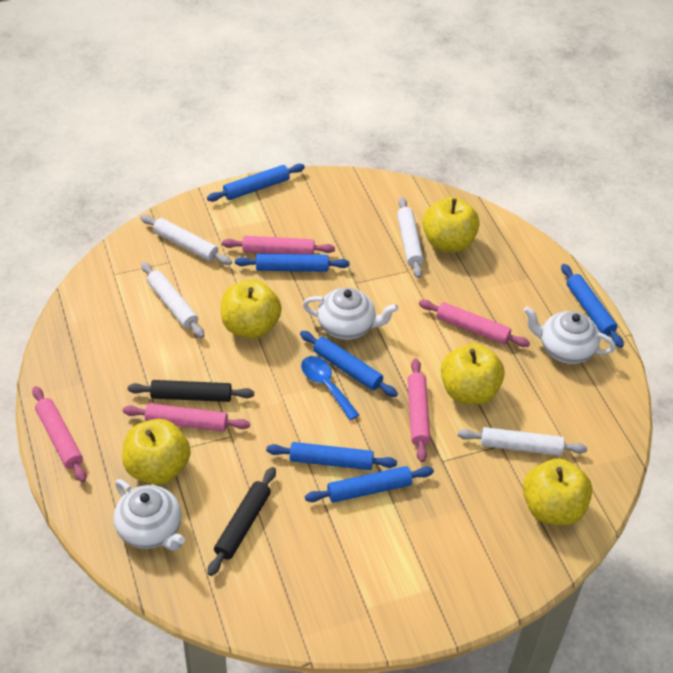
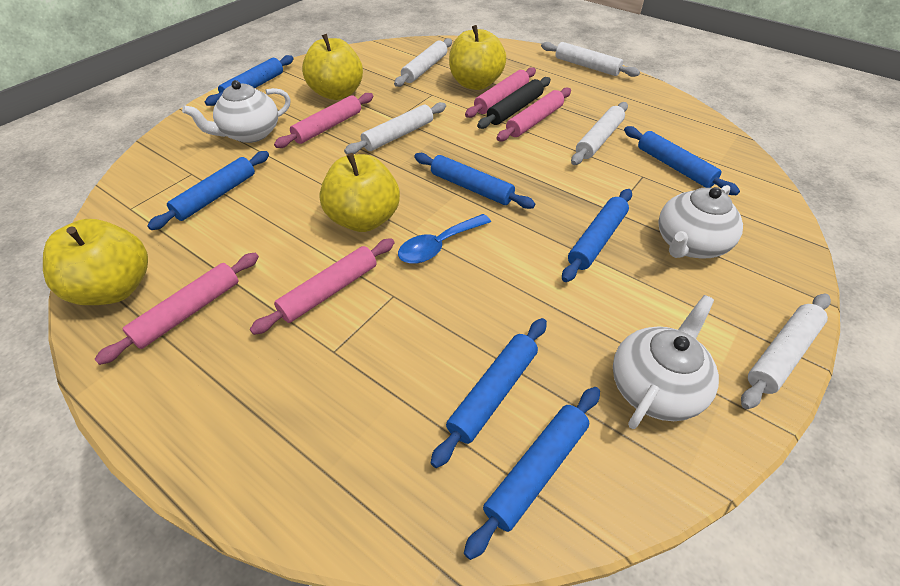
black rolling pin: [128,380,254,402] [207,467,276,576] = 2 -> [477,77,551,129] = 1
blue rolling pin: [207,164,305,202] [235,253,350,272] [266,442,397,470] [300,331,398,397] [305,466,434,503] [561,264,624,348] = 6 -> [147,151,269,230] [205,55,294,106] [414,153,535,209] [431,318,547,468] [464,387,600,560] [562,189,632,282] [624,126,740,195] = 7
white rolling pin: [140,215,232,265] [141,262,204,338] [397,197,424,278] [458,427,587,456] = 4 -> [344,102,446,155] [394,38,452,87] [541,42,640,77] [571,102,628,165] [741,294,831,409] = 5
yellow apple: [122,419,191,485] [221,279,282,339] [422,197,480,252] [441,344,505,405] [523,459,592,525] = 5 -> [43,219,148,305] [302,34,363,100] [319,153,400,232] [449,25,506,90] = 4

